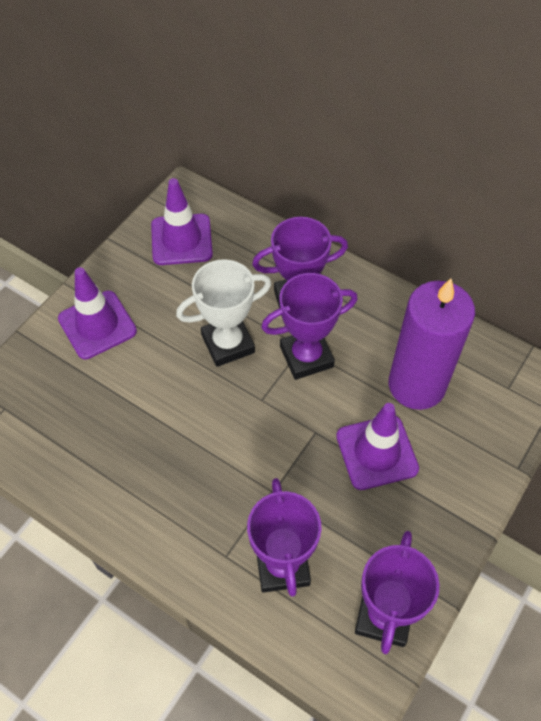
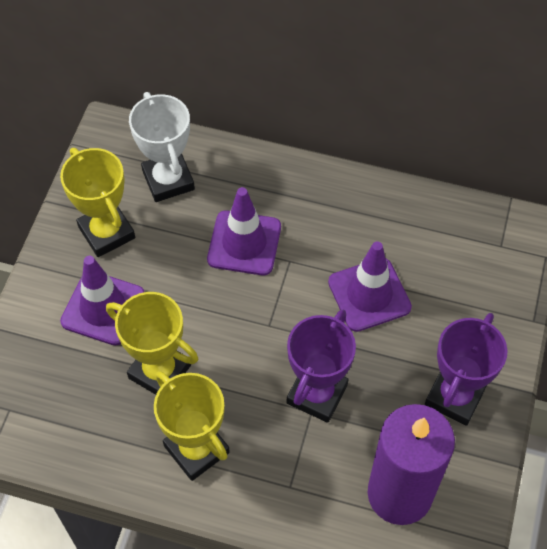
purple trophy: [247,478,322,597] [252,217,348,322] [261,273,358,380] [355,531,439,654] = 4 -> [287,310,356,423] [425,313,507,426] = 2
yellow trophy: none = 0 -> [60,148,135,257] [106,292,198,395] [154,371,230,481] = 3

